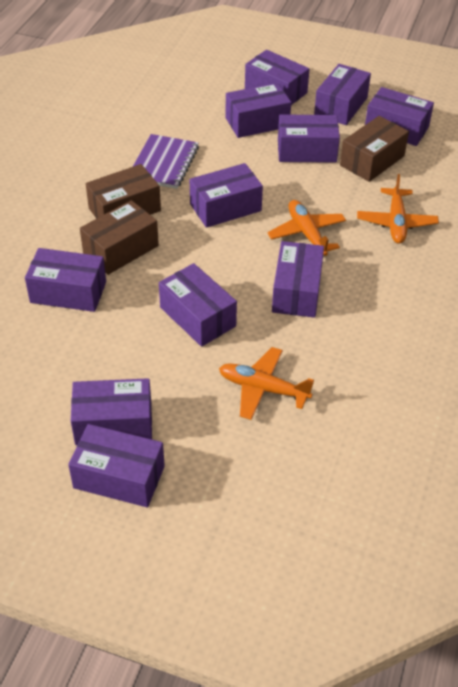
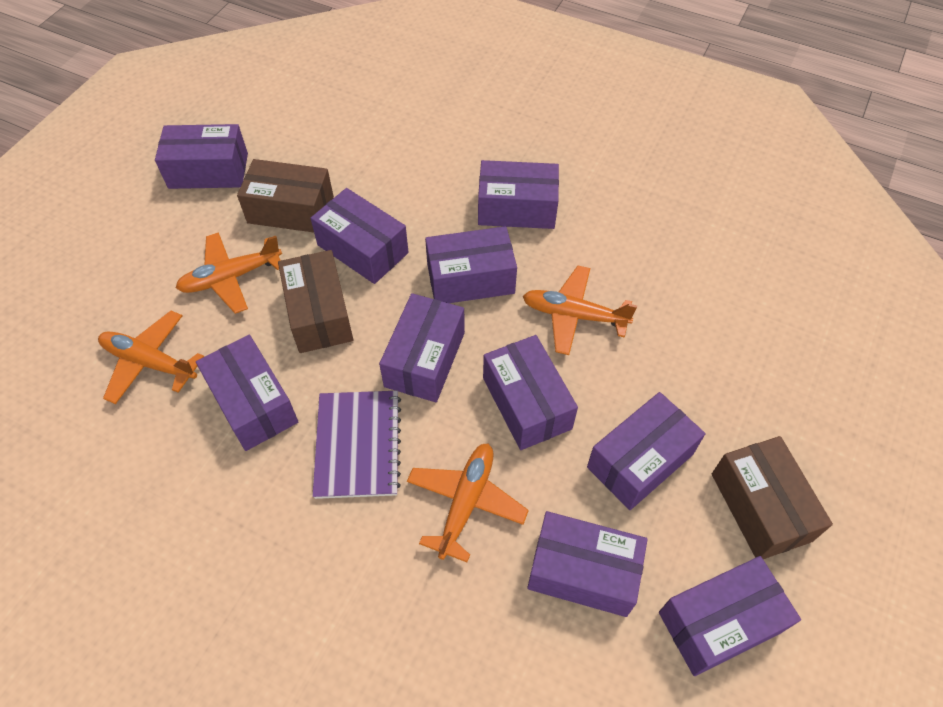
orange plane: [219,347,314,420] [267,200,346,256] [357,174,439,244] = 3 -> [98,311,204,404] [176,232,282,314] [407,444,529,562] [523,266,637,355] = 4
purple box: [25,248,106,312] [68,424,165,507] [71,378,152,445] [159,263,237,347] [189,163,263,228] [225,83,291,138] [245,50,310,105] [272,241,324,318] [278,114,340,163] [314,64,371,125] [365,87,434,146] = 11 -> [155,124,248,189] [196,335,298,451] [310,188,409,284] [379,293,465,402] [425,226,517,303] [478,160,559,229] [483,335,578,450] [527,511,648,617] [587,392,705,510] [659,556,801,676] = 10

